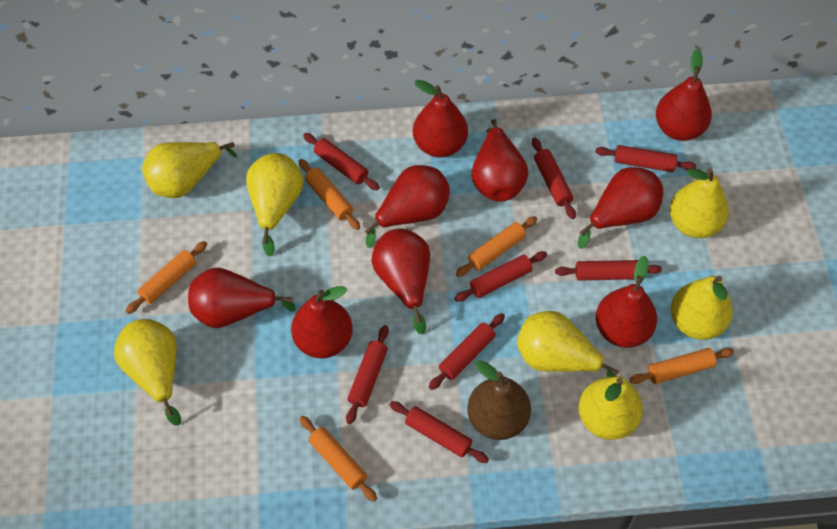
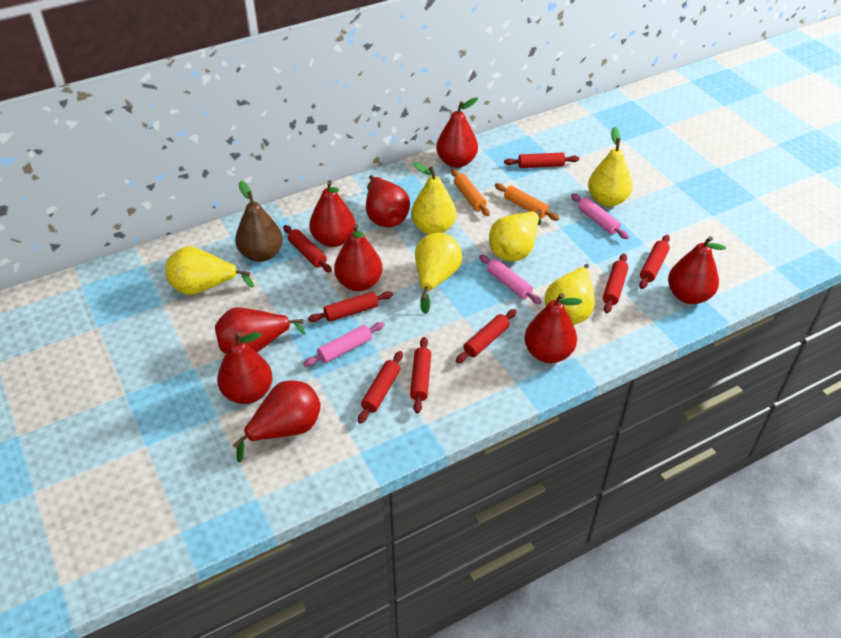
orange rolling pin: [126,241,207,314] [298,159,360,230] [299,416,377,502] [456,216,538,277] [629,348,734,384] = 5 -> [451,169,490,216] [495,183,560,221] = 2
pink rolling pin: none = 0 -> [304,322,384,366] [479,254,542,304] [571,193,629,239] = 3
yellow pear: [114,319,181,426] [142,142,237,198] [246,153,303,257] [517,311,619,377] [578,376,643,440] [670,168,729,238] [671,276,733,340] = 7 -> [165,246,254,295] [411,162,456,235] [415,233,462,314] [489,210,542,261] [545,264,595,325] [588,127,633,207] = 6

